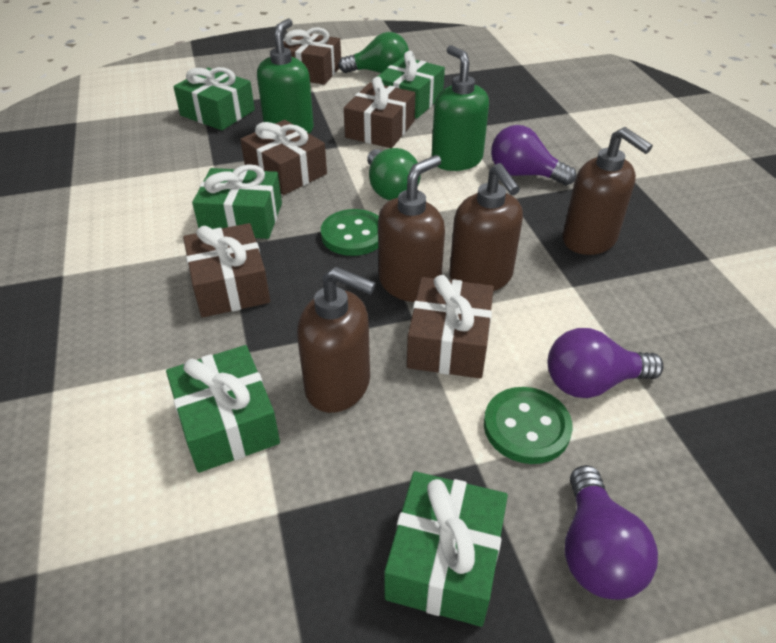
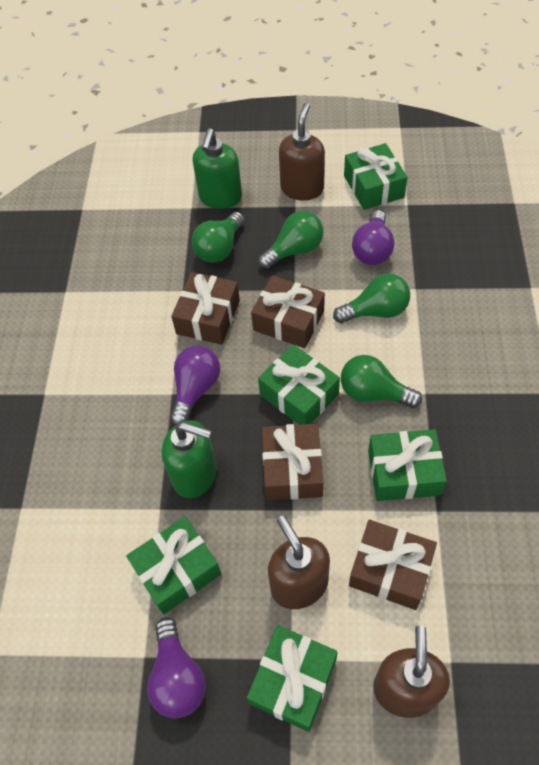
brown gift: [183,223,270,318] [240,120,327,195] [283,27,341,85] [344,77,415,148] [407,275,494,379] = 5 -> [171,272,240,345] [251,275,325,348] [262,424,323,500] [349,520,437,610] = 4
brown soap dispenser: [297,267,376,413] [378,155,445,302] [449,163,523,291] [563,127,653,255] = 4 -> [268,516,330,609] [279,103,325,201] [373,626,450,718] = 3
green button: [321,209,379,256] [484,387,573,464] = 2 -> none = 0
green light bulb: [338,32,409,73] [367,148,421,200] = 2 -> [192,212,245,263] [258,211,323,269] [333,273,410,323] [341,355,422,408] = 4

